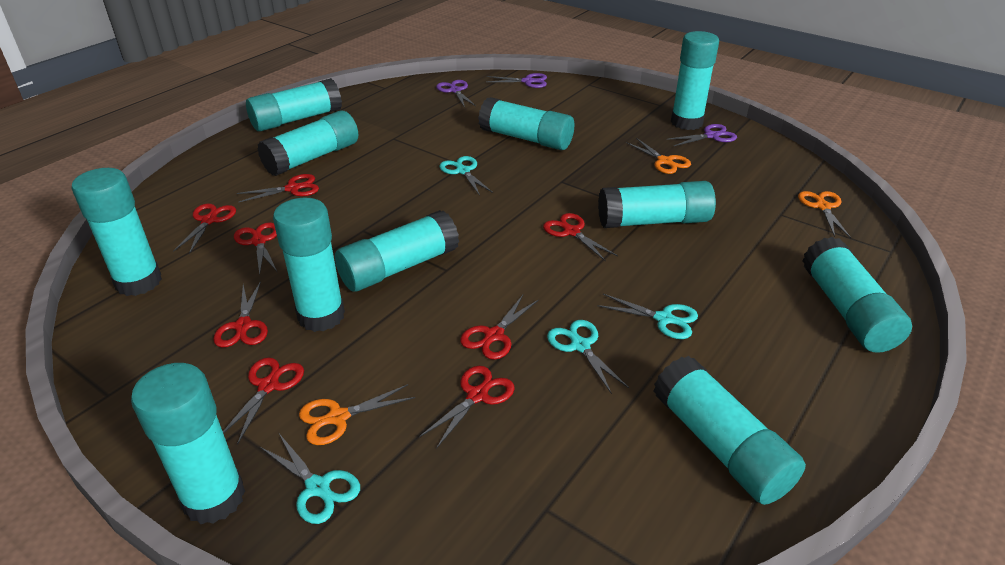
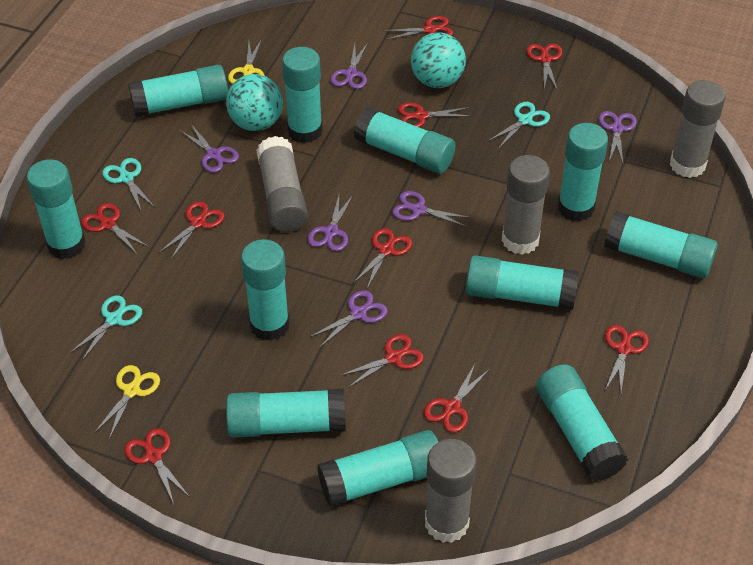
grey glue stick: none = 0 -> [256,136,308,232] [425,439,477,543] [502,155,550,255] [670,80,726,178] = 4
orange scissors: [299,384,415,445] [626,138,691,174] [798,191,851,238] = 3 -> none = 0
purple scissors: [436,80,476,108] [487,73,547,88] [667,124,737,146] = 3 -> [179,123,239,173] [308,195,353,251] [310,290,388,348] [330,43,368,89] [392,191,472,228] [599,111,637,163] = 6
red scissors: [173,203,236,254] [213,281,268,348] [223,357,304,445] [234,223,277,275] [237,174,319,202] [419,366,515,449] [460,295,539,360] [543,213,618,261] = 8 -> [81,203,149,255] [124,428,190,504] [159,201,225,259] [339,334,424,388] [353,228,412,288] [383,16,453,40] [398,102,472,128] [424,362,490,433] [527,44,562,91] [605,325,649,393] = 10
turquoise ball: none = 0 -> [226,74,283,131] [411,32,466,88] = 2
turquoise scissors: [259,432,360,524] [439,156,493,196] [547,320,629,394] [597,294,698,339] = 4 -> [70,295,142,361] [102,158,154,213] [488,102,550,149] = 3
yellow scissors: none = 0 -> [94,365,160,439] [228,39,265,84] = 2

